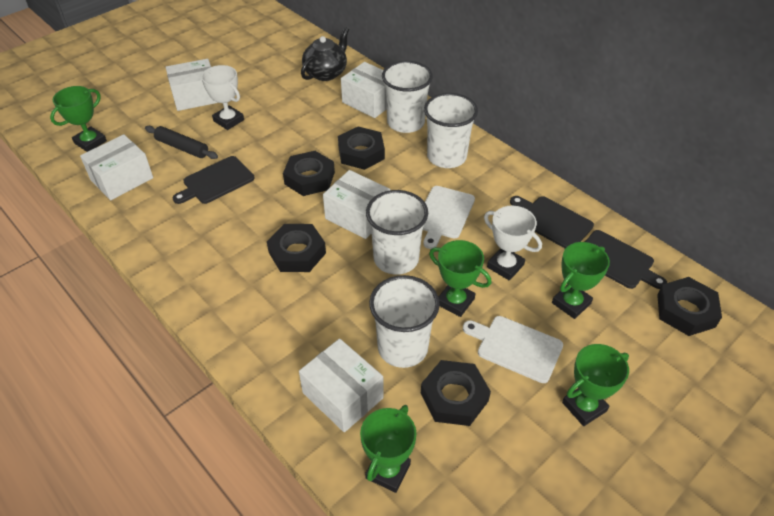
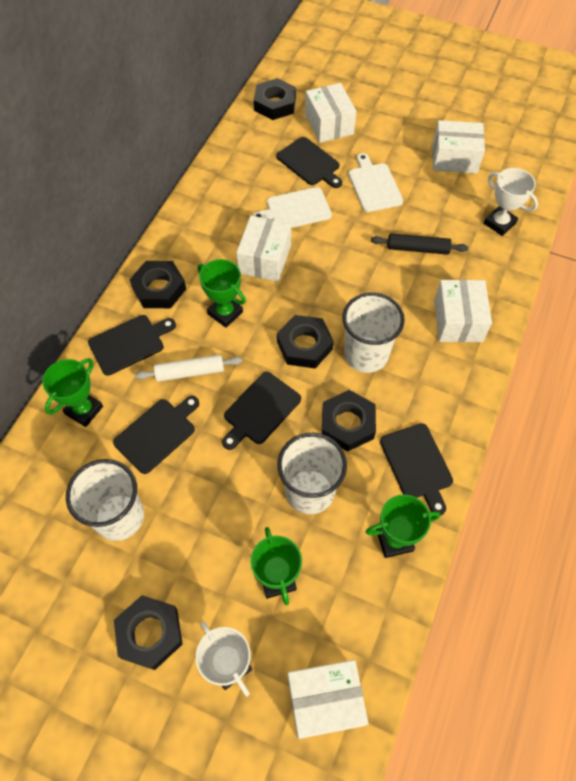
black cutting board: [173,156,255,204] [510,196,594,249] [585,230,667,289] = 3 -> [88,315,176,376] [113,396,199,474] [222,372,301,450] [276,137,342,188] [380,424,453,516] = 5
black teapot: [301,27,349,81] = 1 -> none = 0
green trophy: [50,86,107,152] [360,405,417,493] [429,240,491,317] [552,242,610,319] [562,344,629,426] = 5 -> [42,358,103,427] [198,259,246,328] [251,527,302,605] [366,494,440,558] = 4
white cup: [366,190,428,275] [369,275,440,368] [382,61,433,133] [424,93,478,168] = 4 -> [66,459,144,541] [277,433,347,514] [342,293,405,373] = 3
white rolling pin: none = 0 -> [135,355,242,382] = 1

